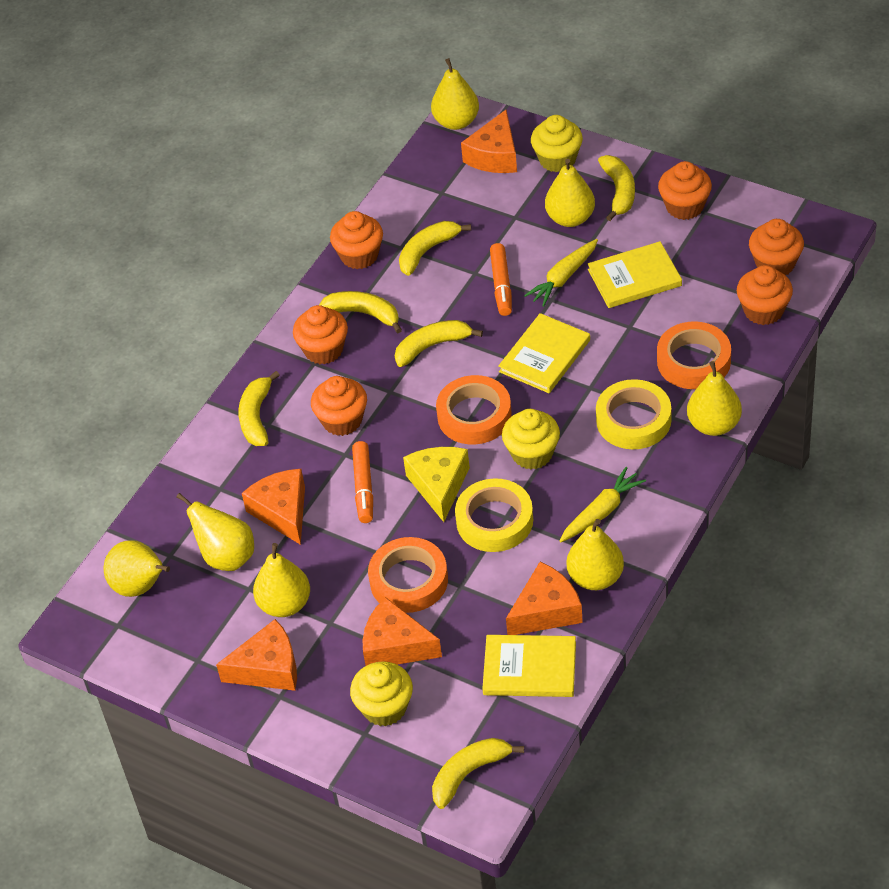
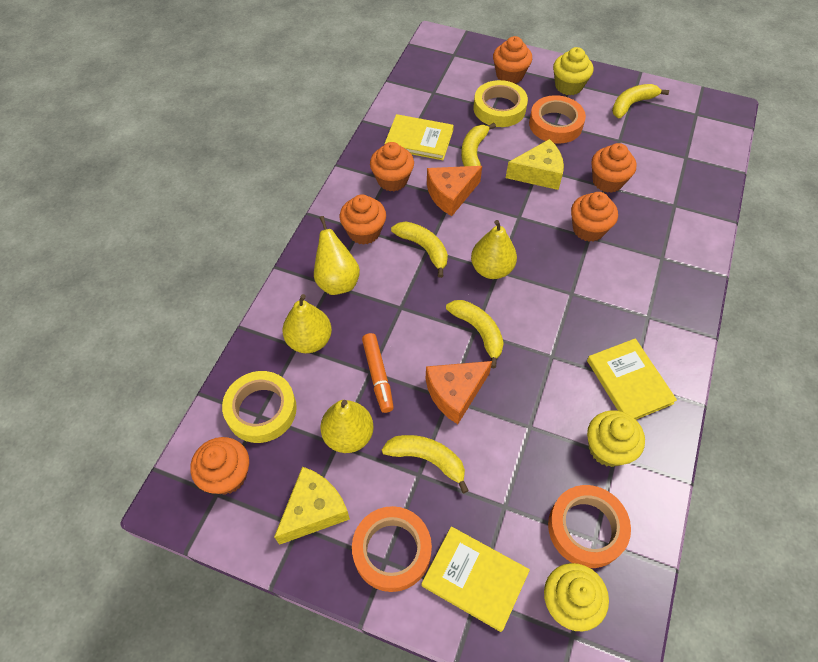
orange cheese: [216,619,297,691] [242,469,305,545] [363,597,442,666] [461,110,517,173] [506,562,583,635] = 5 -> [426,361,492,424] [427,166,482,216] = 2
orange marker: [352,441,373,523] [490,243,512,316] = 2 -> [362,333,394,413] = 1
yellow banana: [238,371,280,446] [319,291,402,333] [395,320,483,367] [399,221,471,276] [432,738,524,809] [598,155,635,221] = 6 -> [382,435,469,493] [391,222,448,278] [446,300,504,368] [461,123,496,166] [612,84,669,118] = 5
yellow carrot: [524,239,598,307] [560,467,646,542] = 2 -> none = 0
yellow cheese: [403,447,470,522] = 1 -> [274,467,350,545] [506,139,564,190] = 2
yellow pear: [104,540,170,597] [176,493,254,571] [253,543,310,617] [431,58,479,130] [545,159,595,227] [567,519,624,590] [687,361,742,436] = 7 -> [282,294,332,353] [314,216,360,295] [320,400,374,453] [471,220,517,279] = 4

